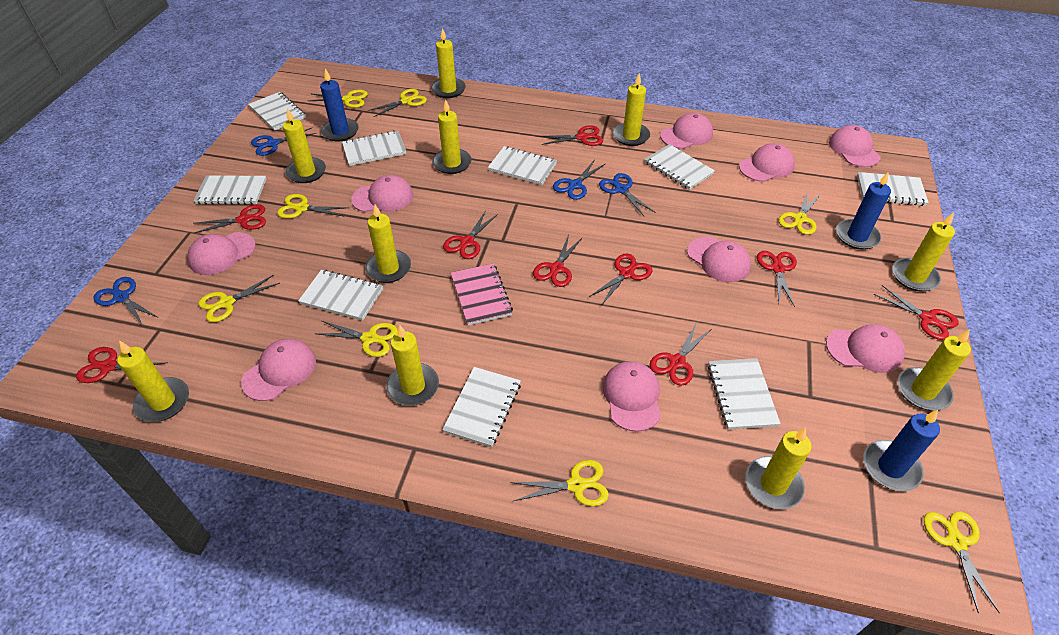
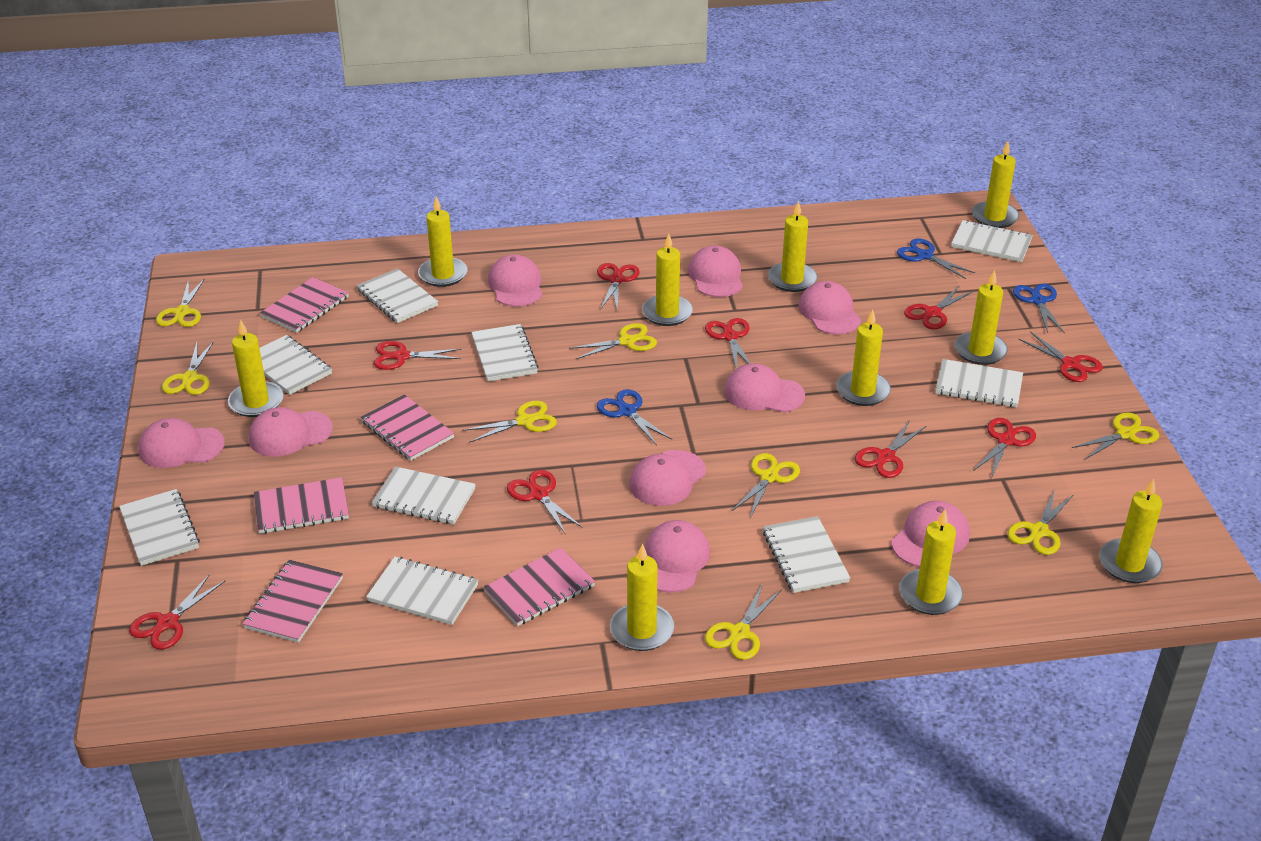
blue candle: [320,69,359,142] [836,171,891,250] [863,410,940,491] = 3 -> none = 0
blue scissors: [93,277,157,326] [251,128,316,156] [553,161,605,200] [599,173,655,216] = 4 -> [597,389,672,446] [897,238,975,279] [1013,284,1065,333] = 3
pink notebook: [451,263,513,325] = 1 -> [243,560,343,643] [254,477,349,534] [260,277,349,333] [361,394,454,461] [483,548,595,626] = 5

